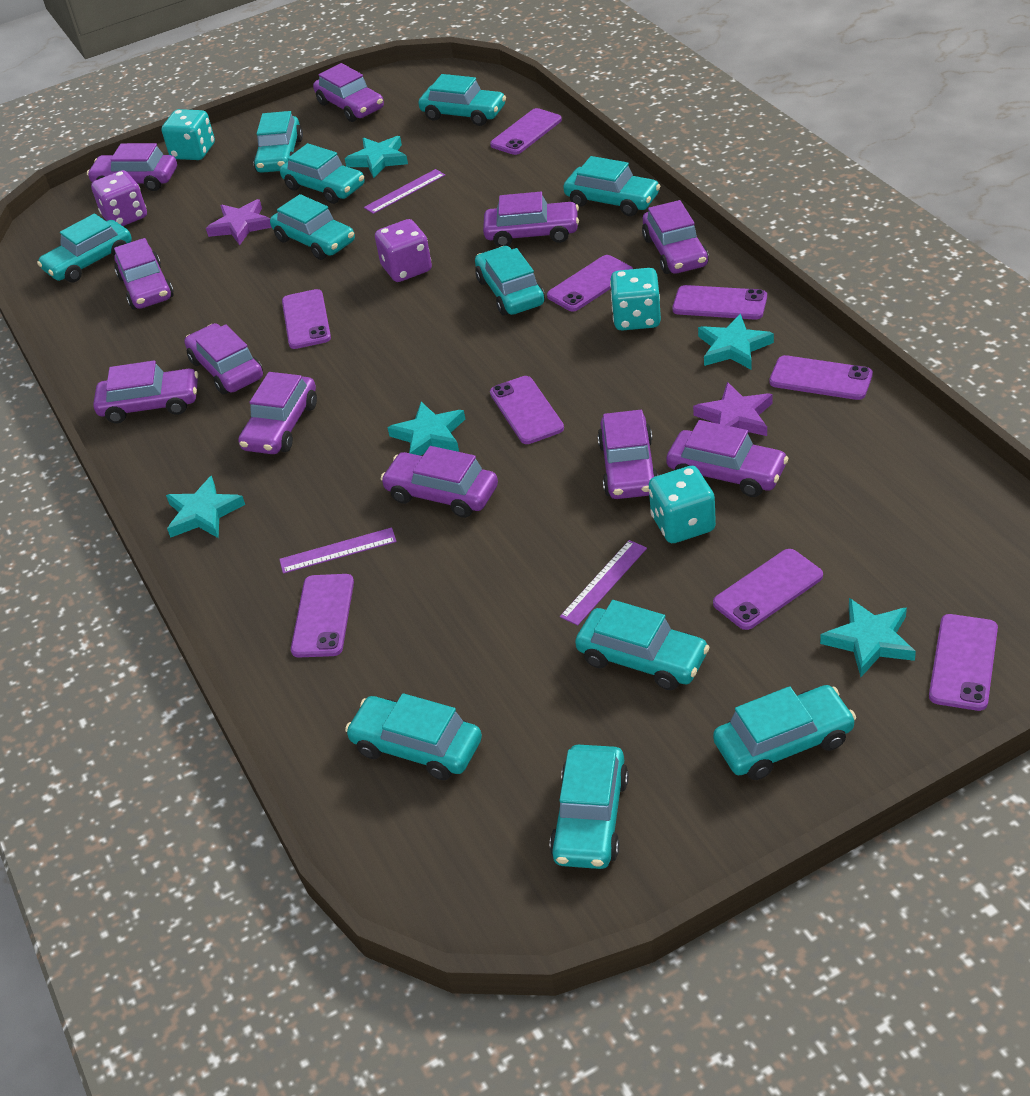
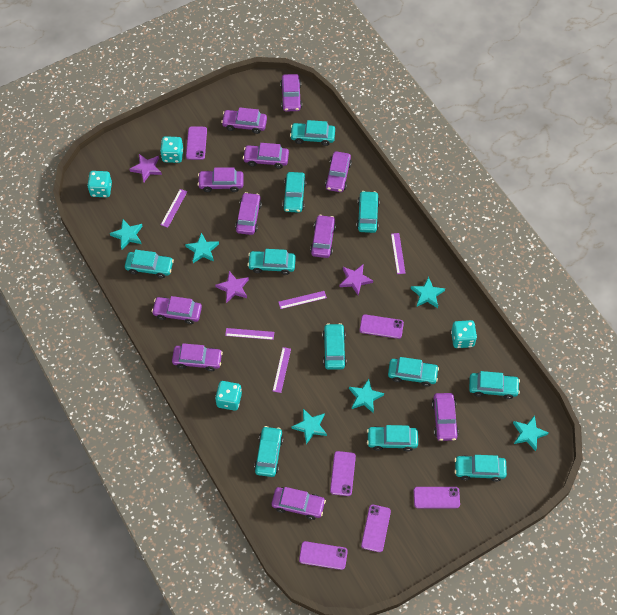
purple dice: [91,170,147,226] [375,219,432,282] = 2 -> none = 0
purple phone: [282,289,331,349] [291,574,354,657] [490,108,562,155] [490,376,564,444] [547,255,633,311] [673,285,767,320] [713,549,823,630] [769,355,873,400] [929,614,998,711] = 9 -> [186,126,207,160] [299,541,348,570] [330,451,356,496] [360,314,404,339] [361,505,391,552] [414,487,460,508] = 6
purple ruler: [279,527,397,574] [364,169,445,214] [560,540,647,626] = 3 -> [161,189,187,228] [225,328,274,340] [273,347,291,393] [278,291,327,309] [391,233,406,274] = 5
purple star: [206,199,272,245] [693,382,772,436] = 2 -> [129,154,162,182] [215,271,249,303] [339,265,373,295] = 3
turquoise dice: [162,109,215,160] [610,268,661,331] [649,466,716,543] = 3 -> [87,171,112,197] [160,136,183,163] [215,381,242,411] [451,320,477,348] = 4
turquoise star: [166,476,245,538] [345,136,408,178] [387,402,465,455] [698,314,774,370] [820,598,916,677] = 5 -> [110,220,143,249] [185,233,219,263] [292,409,327,444] [349,379,384,413] [411,277,445,308] [513,416,549,451] = 6

